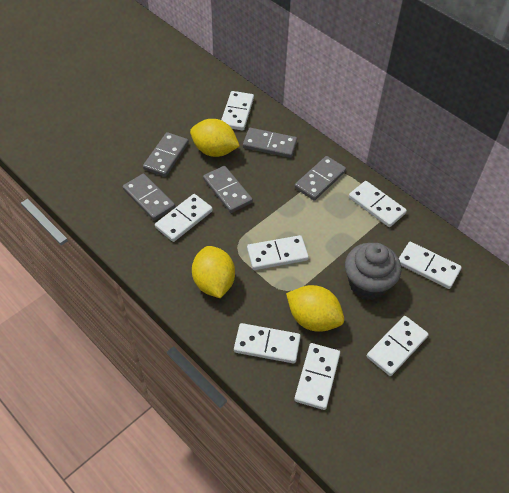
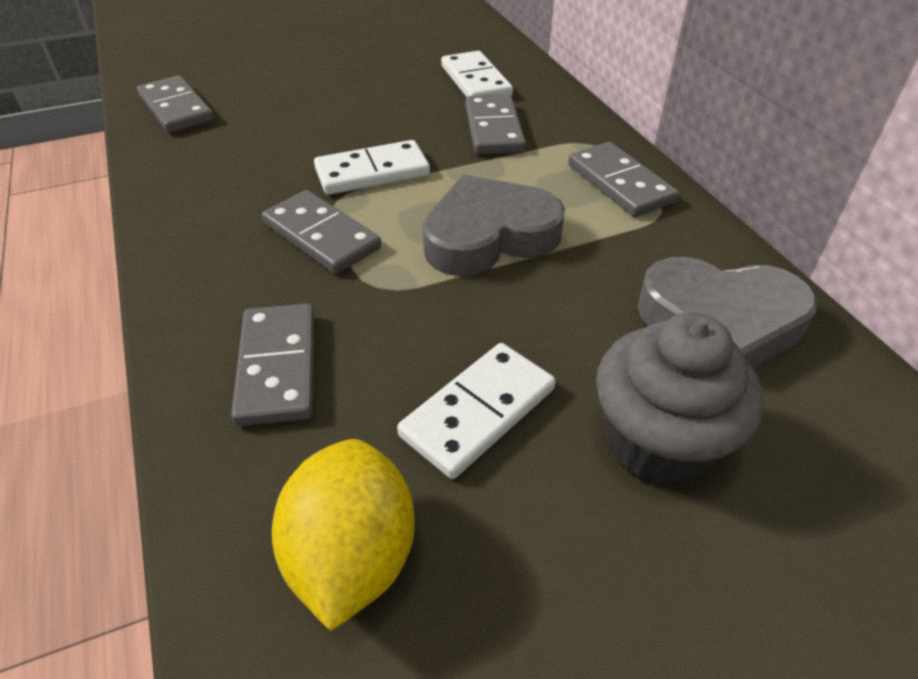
grey heart: none = 0 -> [423,175,565,276] [637,257,817,369] = 2
white domino: [155,194,213,242] [221,91,254,131] [234,323,301,364] [247,235,309,270] [294,343,340,410] [349,181,407,227] [367,316,429,376] [399,242,462,289] = 8 -> [314,140,430,195] [397,343,555,479] [441,51,513,97] = 3
yellow lemon: [190,119,240,157] [192,246,235,298] [286,285,344,332] = 3 -> [272,439,415,631] = 1

